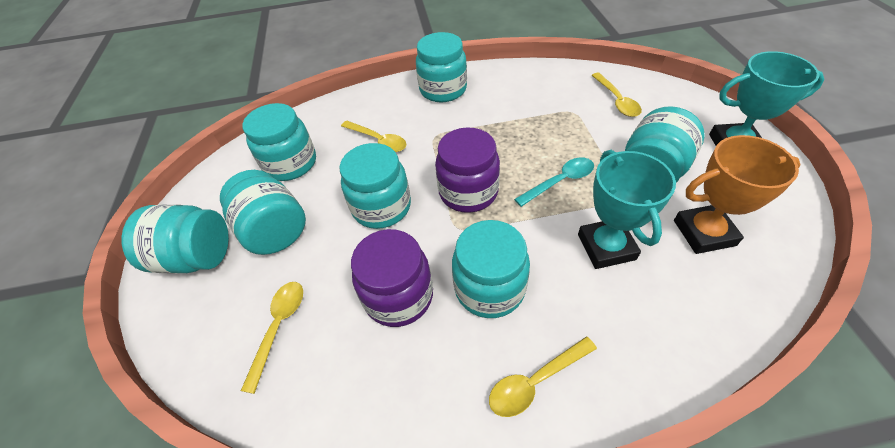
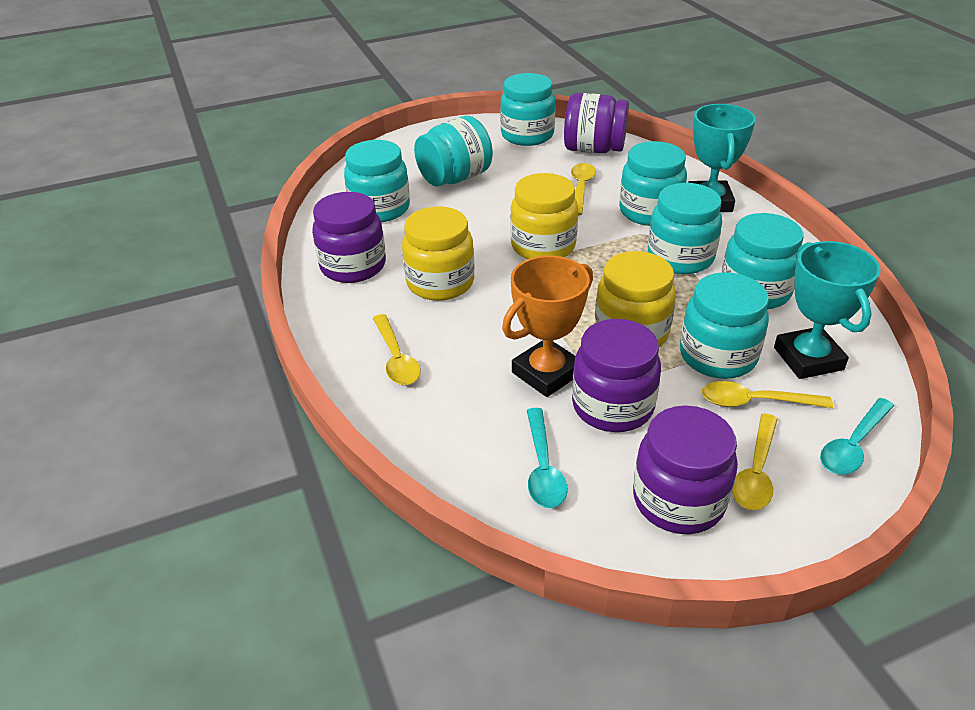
purple jar: [351,229,433,327] [435,128,500,213] = 2 -> [312,192,386,283] [564,93,629,153] [572,319,661,432] [633,406,738,534] = 4
turquoise spoon: [514,157,594,207] = 1 -> [527,408,568,508] [820,398,894,475] = 2
yellow jar: none = 0 -> [402,206,475,301] [510,173,578,259] [595,251,676,347] = 3

